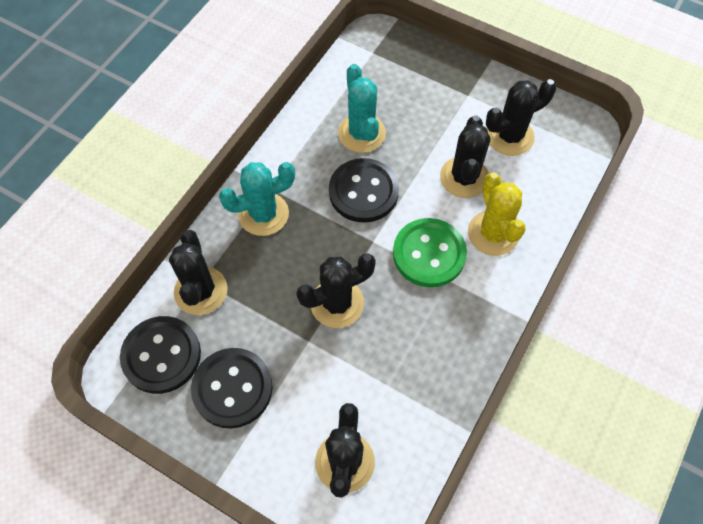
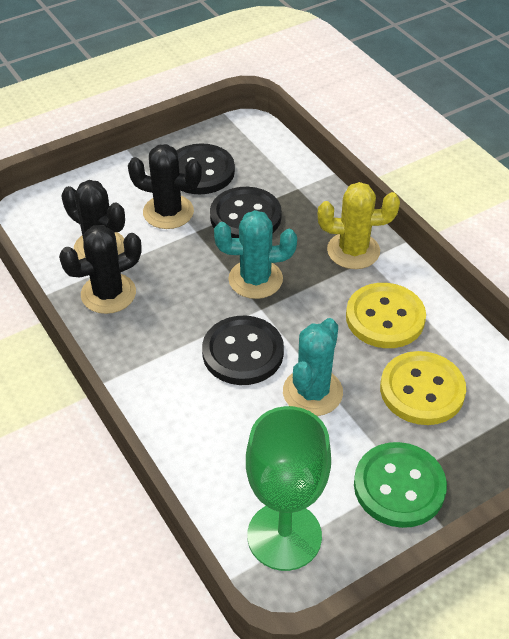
black cactus: [169,230,228,315] [296,253,376,328] [315,403,375,498] [440,115,490,198] [486,79,556,156] = 5 -> [59,225,142,314] [61,180,125,260] [128,144,202,229] = 3
green goblet: none = 0 -> [246,406,331,571] = 1
yellow button: none = 0 -> [346,283,426,348] [380,351,466,425] = 2

